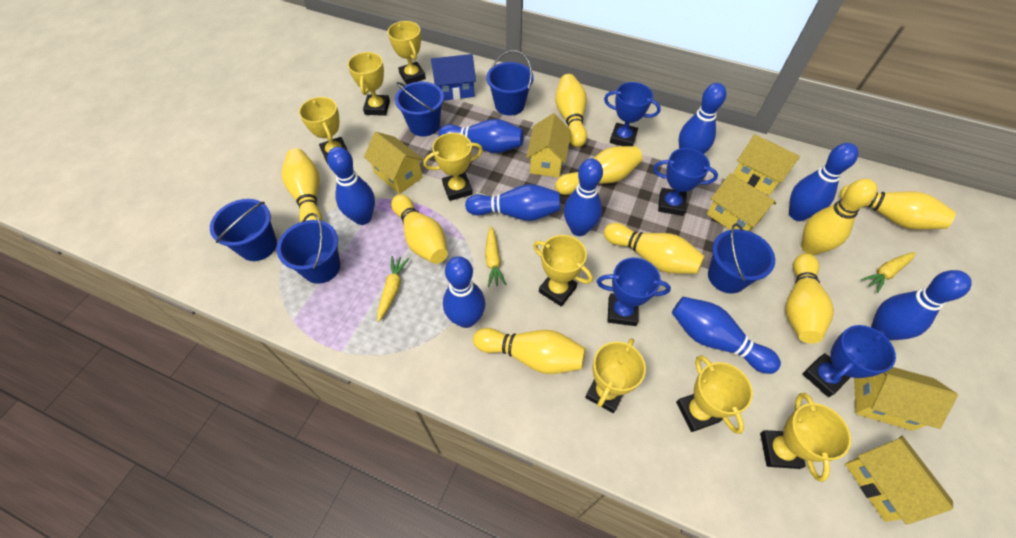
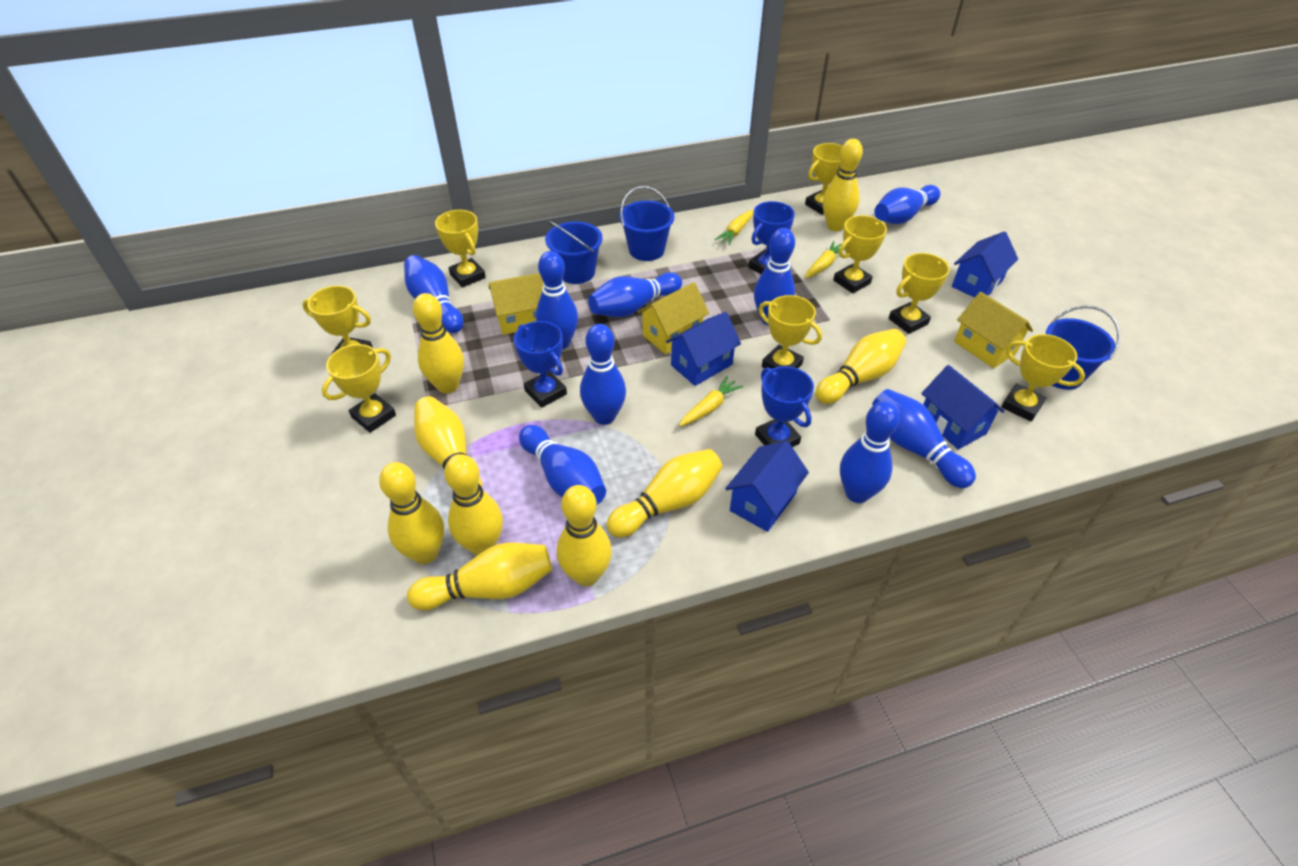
blue bucket: [210,199,277,261] [277,213,340,284] [395,82,444,136] [486,50,534,116] [708,223,775,294] = 5 -> [545,221,603,284] [619,186,674,261] [1046,306,1120,390] = 3
blue house: [431,54,476,100] = 1 -> [666,312,741,386] [725,441,809,532] [921,365,1005,450] [952,231,1018,298] = 4
blue trophy: [597,258,671,326] [604,82,661,146] [653,148,718,216] [803,325,896,397] = 4 -> [514,321,567,408] [748,201,795,274] [755,366,814,447] = 3
yellow house: [364,132,424,194] [526,114,571,178] [707,173,776,231] [733,134,800,196] [845,436,953,525] [854,367,958,431] = 6 -> [489,273,543,335] [637,282,709,354] [954,292,1033,368] = 3

